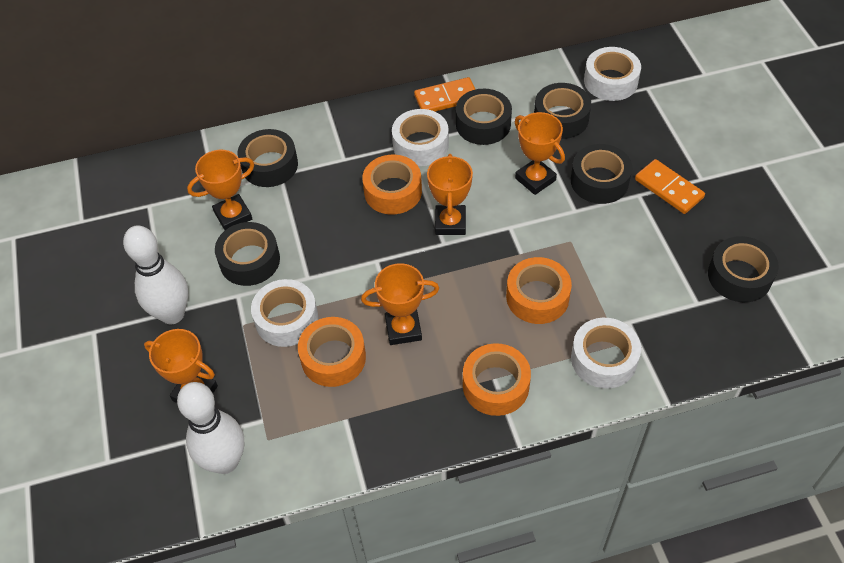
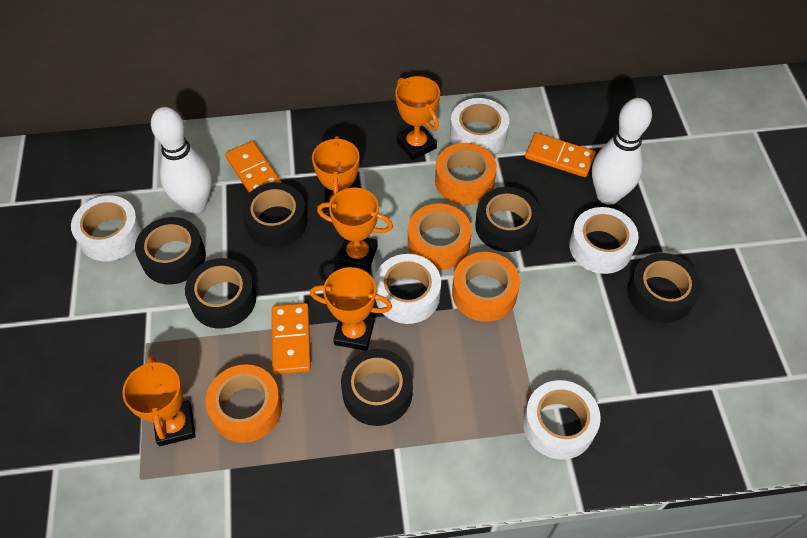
orange domino: [414,77,476,112] [635,159,705,214] = 2 -> [225,141,282,193] [272,303,311,374] [525,133,596,177] = 3
white tape: [251,279,318,347] [392,109,449,166] [571,318,641,388] [584,47,641,101] = 4 -> [71,195,142,261] [375,254,441,324] [450,98,509,155] [523,380,601,460] [569,207,639,274] = 5

